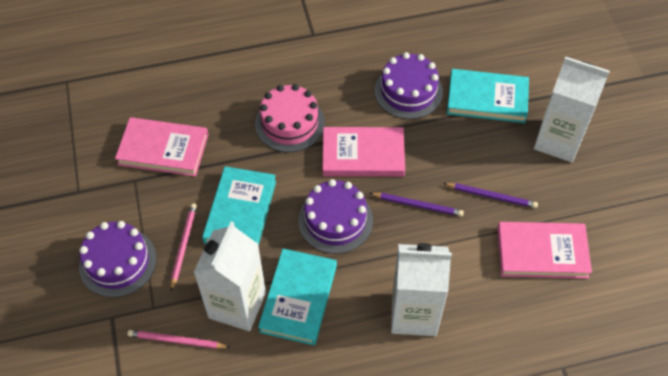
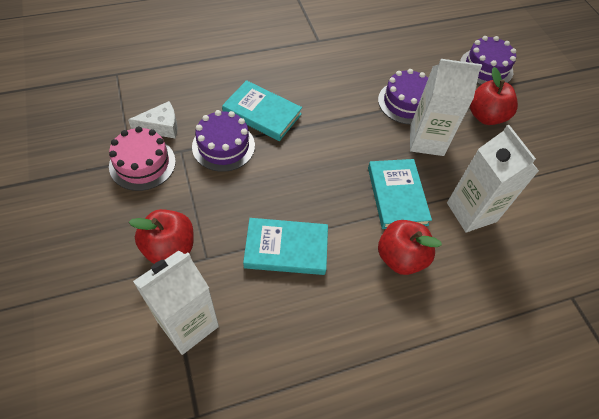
pink book: [115,117,208,177] [323,127,405,177] [497,222,592,279] = 3 -> none = 0
pink pencil: [128,330,230,349] [171,203,197,291] = 2 -> none = 0
purple pencil: [369,193,464,217] [443,183,538,208] = 2 -> none = 0
red apple: none = 0 -> [129,209,194,264] [378,220,442,275] [470,67,518,125] = 3
white cheese: none = 0 -> [128,101,178,139] = 1

